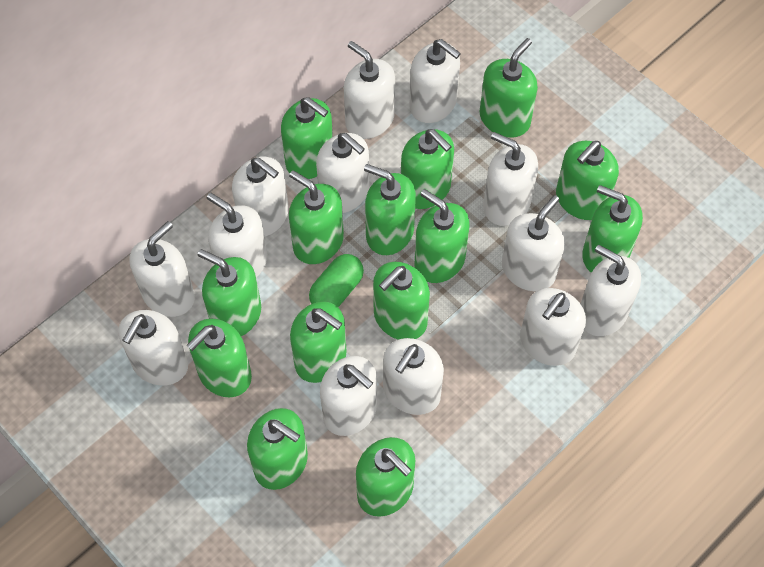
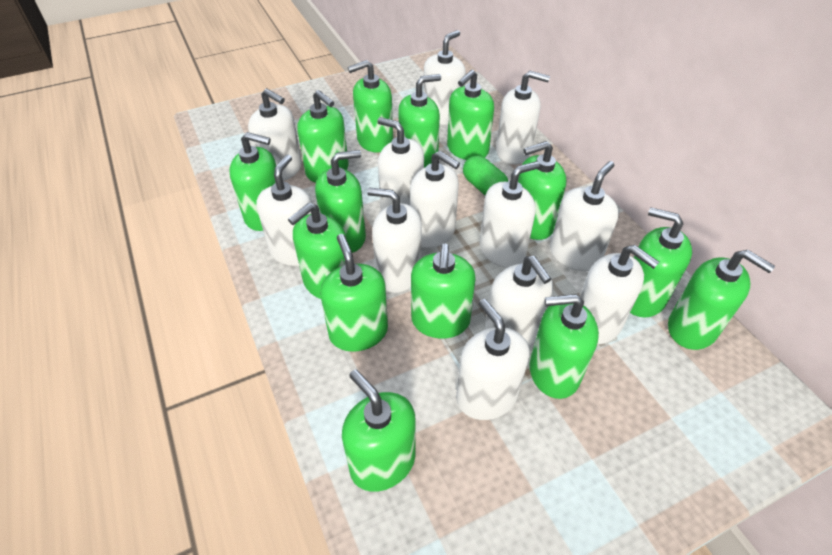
white soap dispenser: [118,310,188,386] [129,221,195,317] [207,193,267,277] [232,157,289,237] [316,133,369,213] [320,356,377,436] [344,41,395,139] [383,338,444,415] [410,39,461,123] [483,132,538,226] [502,195,565,291] [520,288,586,366] [581,245,641,336] = 13 -> [248,88,302,181] [256,155,313,266] [367,187,422,293] [377,117,424,211] [410,151,460,248] [424,30,466,125] [456,299,529,420] [479,161,540,268] [484,256,553,347] [496,71,550,165] [550,161,619,271] [580,245,659,344] = 12

